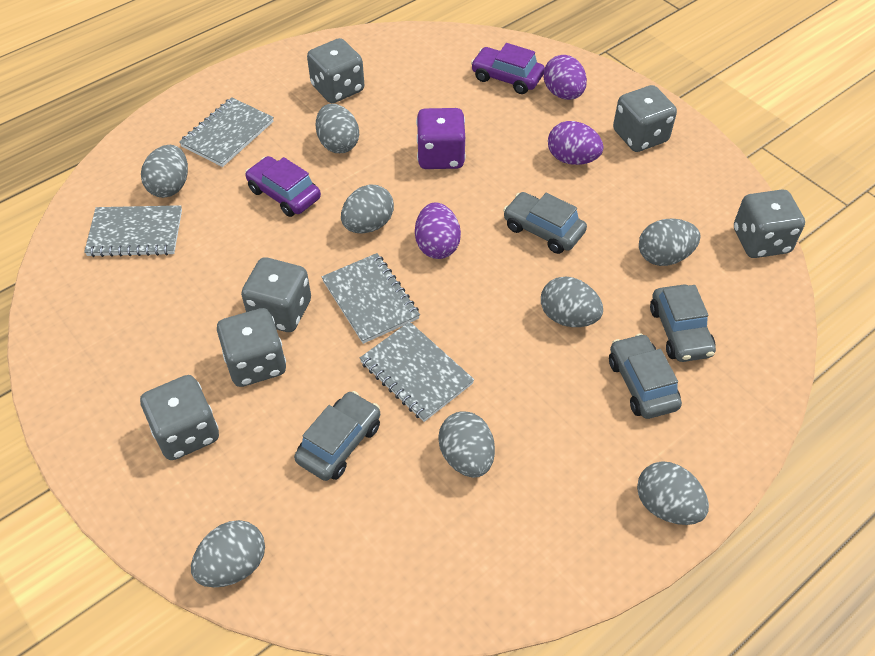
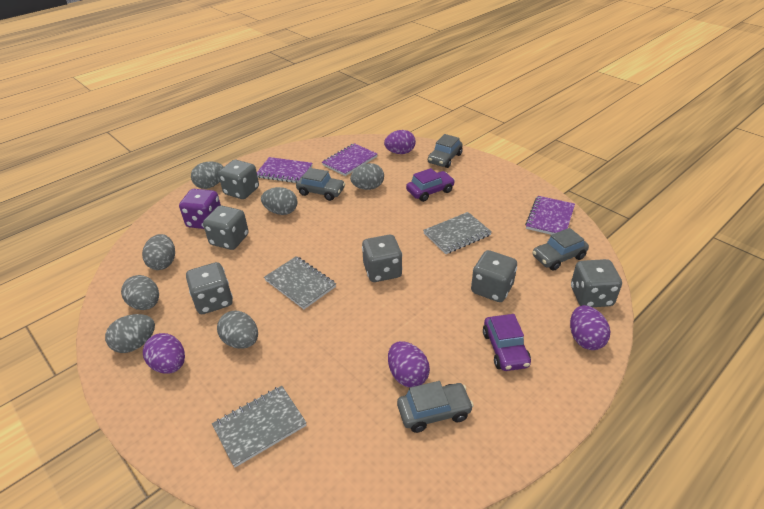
grey egg: [141,145,188,198] [191,520,265,587] [316,104,359,153] [341,185,394,233] [438,411,495,478] [541,276,603,327] [637,461,709,525] [639,218,701,266] = 8 -> [105,314,155,353] [121,275,159,310] [142,234,175,270] [191,162,224,189] [217,311,258,349] [261,187,297,215] [350,163,384,190] = 7
grey notebook: [84,205,182,257] [179,97,274,167] [322,253,420,344] [360,322,474,422] = 4 -> [212,386,307,467] [264,256,336,309] [423,212,492,254] = 3
purple egg: [415,202,461,259] [544,55,587,100] [548,121,604,165] = 3 -> [143,333,185,374] [384,130,416,154] [388,341,430,387] [570,305,610,350] = 4
purple notebook: none = 0 -> [257,157,312,183] [322,143,377,176] [525,196,575,235] = 3

